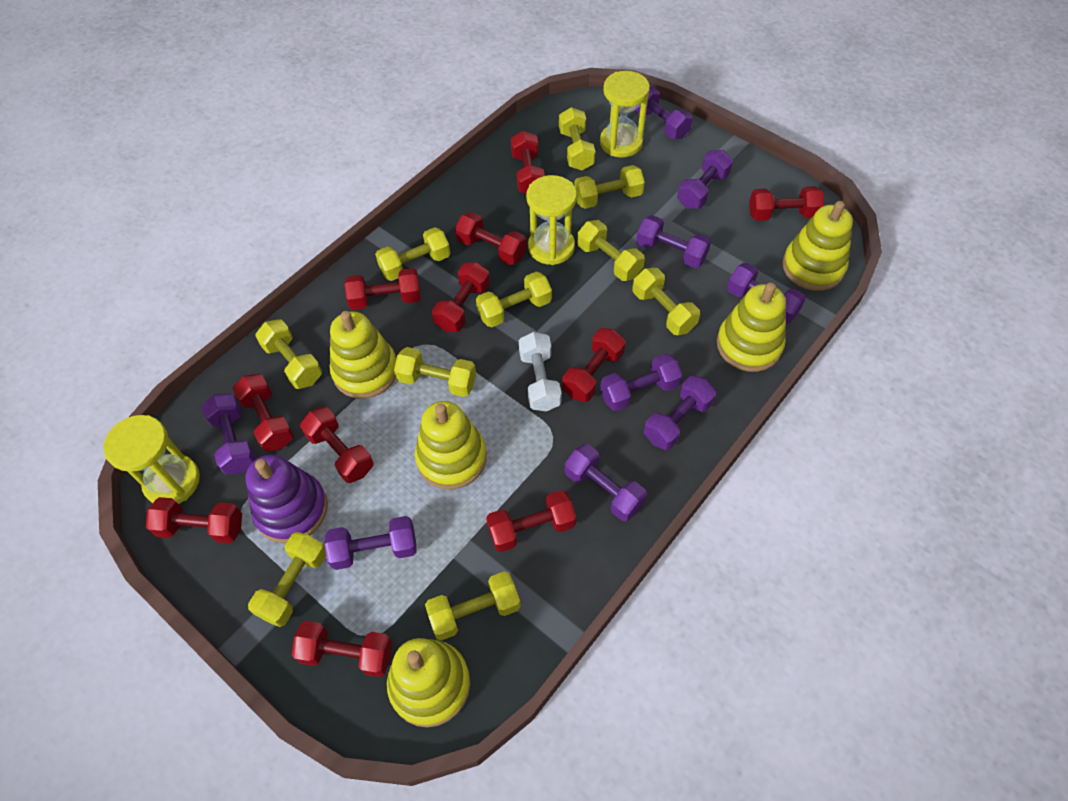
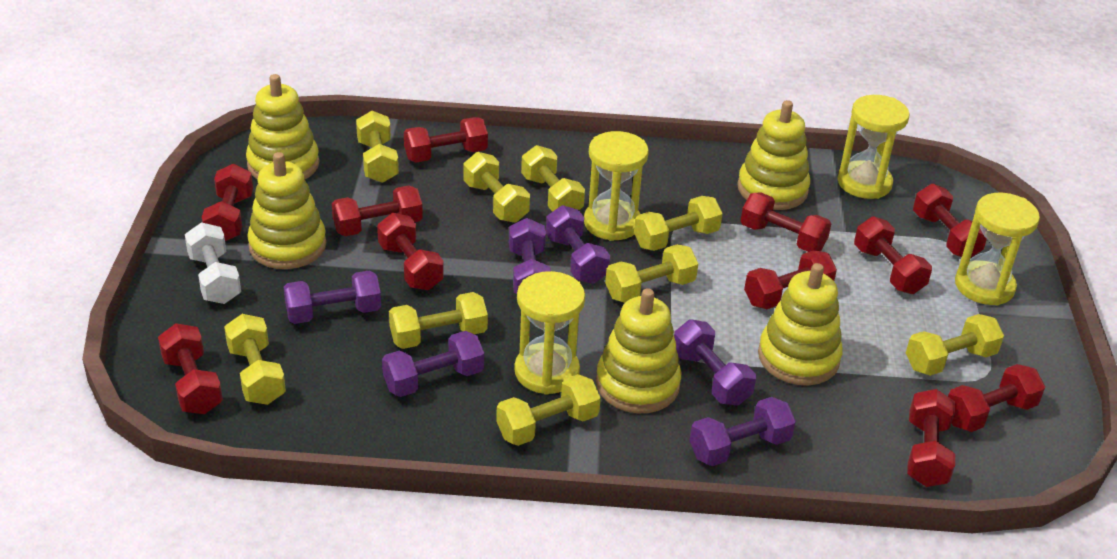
purple dumbbell: [201,394,256,475] [324,516,416,570] [565,444,647,521] [600,353,682,412] [634,86,693,139] [636,215,711,268] [644,376,716,450] [677,150,733,209] [727,263,806,324] = 9 -> [284,270,381,324] [382,331,484,397] [509,218,551,294] [546,205,610,284] [674,319,756,406] [690,397,796,466] = 6
purple stacking toy: [245,455,328,543] = 1 -> none = 0
yellow dumbbell: [248,532,326,627] [255,319,322,389] [375,227,450,281] [394,347,476,397] [425,571,521,640] [476,272,552,327] [559,107,595,170] [574,165,645,209] [577,220,645,281] [632,268,700,335] = 10 -> [224,314,286,405] [356,111,399,183] [389,292,488,349] [463,152,530,223] [496,374,601,446] [521,145,585,212] [605,244,698,303] [634,196,723,251] [906,314,1004,376] = 9
yellow hourglass: [103,415,200,504] [526,175,577,265] [600,71,650,158] = 3 -> [514,271,585,395] [584,131,649,241] [837,95,910,199] [955,193,1040,305] = 4

